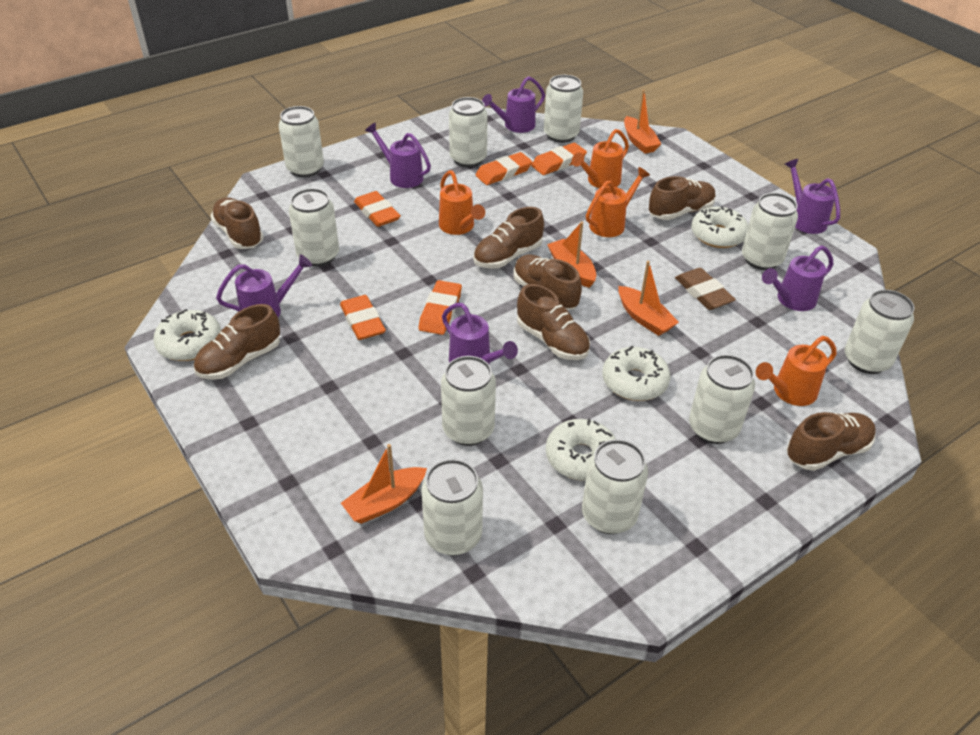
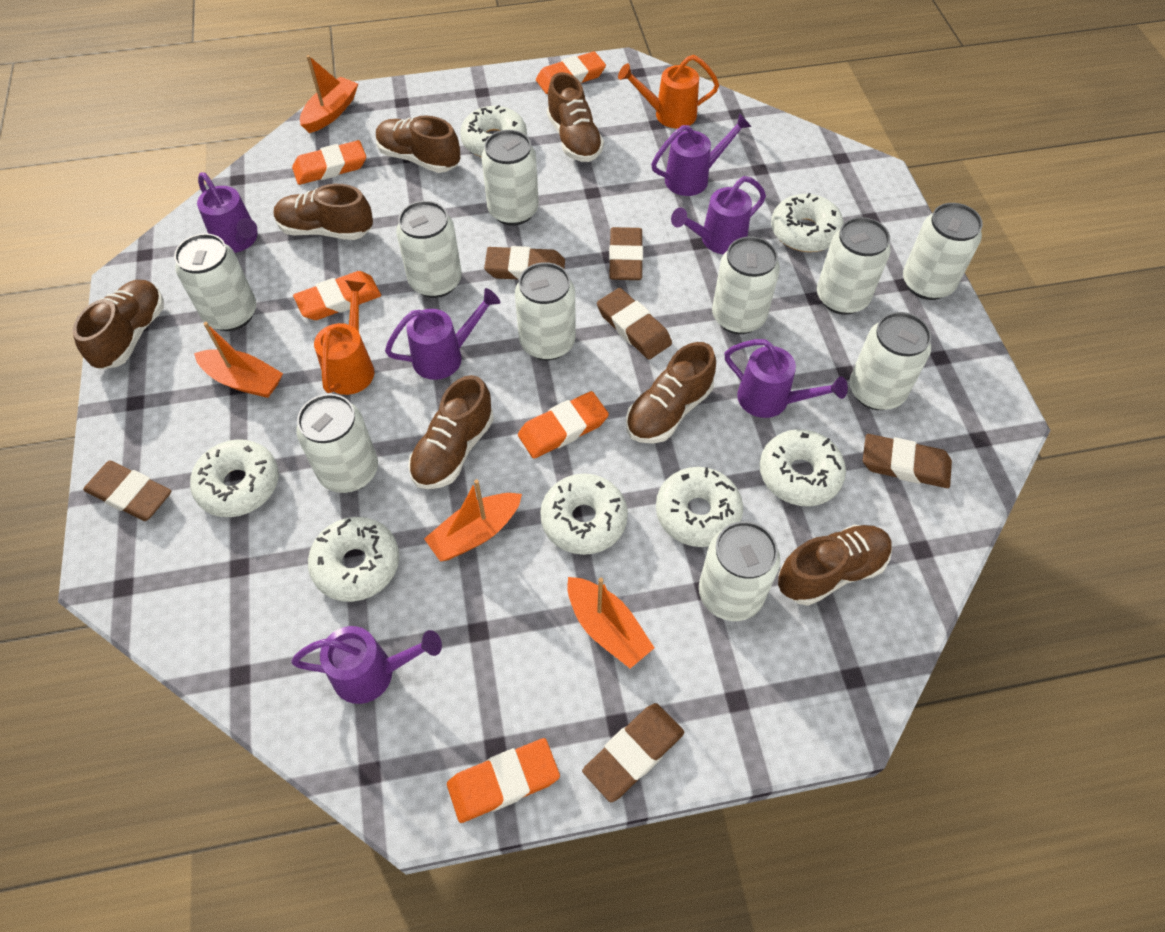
brown eraser: [675,268,736,310] = 1 -> [83,461,171,521] [484,246,565,280] [582,703,684,802] [597,288,672,359] [609,227,643,280] [863,434,952,488] = 6
orange watering can: [439,170,485,235] [572,129,629,188] [586,167,650,237] [756,336,837,406] = 4 -> [314,280,374,395] [618,55,719,128] = 2
white donut: [153,309,221,361] [546,418,616,481] [602,346,670,401] [691,207,748,248] = 4 -> [190,439,279,517] [308,517,399,602] [460,105,527,157] [540,473,628,555] [656,467,743,547] [760,429,846,506] [771,193,844,252] = 7

